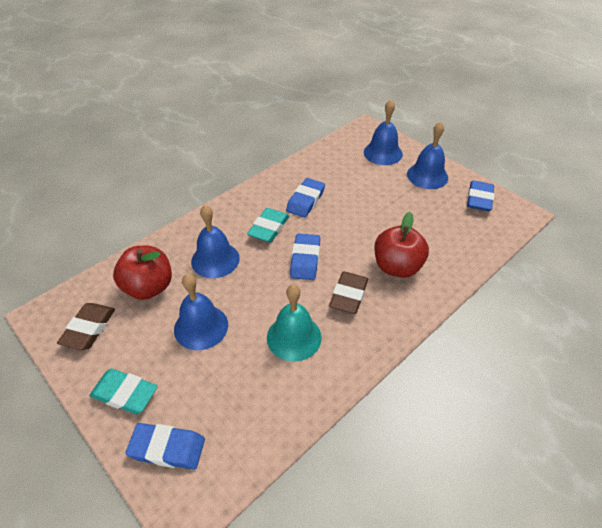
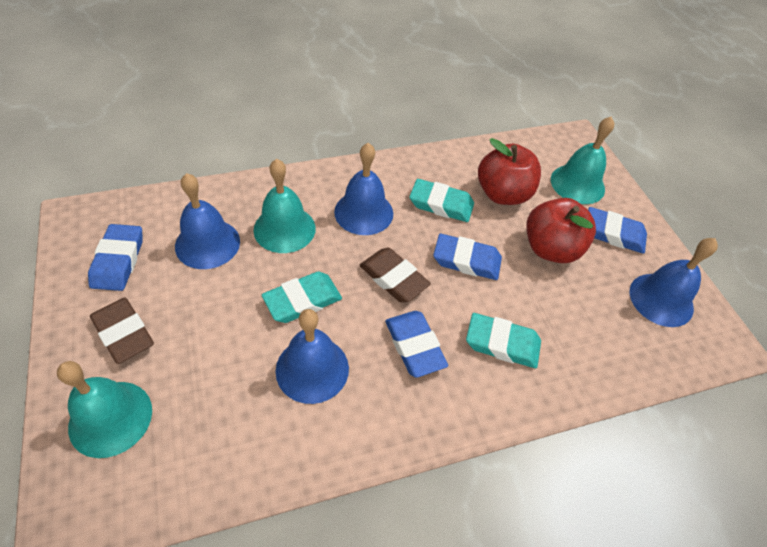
turquoise bell: [267,285,322,362] = 1 -> [57,361,152,458] [254,159,316,253] [551,116,614,204] = 3
turquoise eraser: [89,369,158,414] [247,208,289,242] = 2 -> [262,272,342,323] [409,179,474,222] [466,313,541,368] = 3

